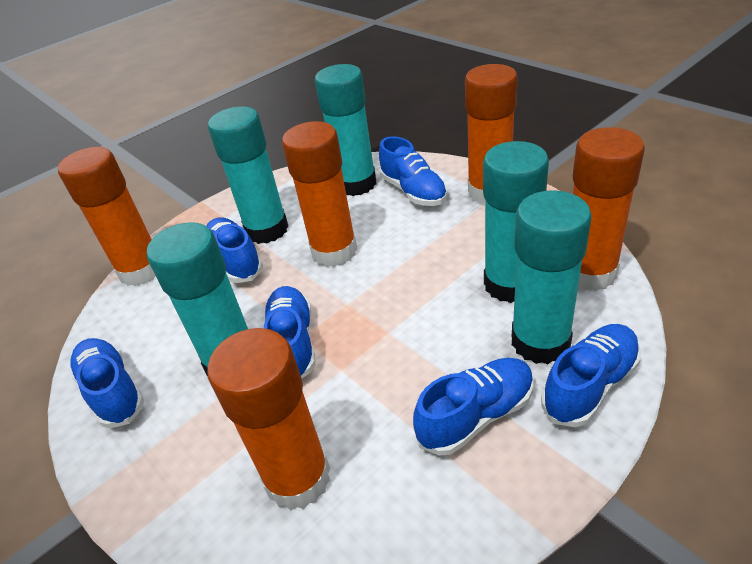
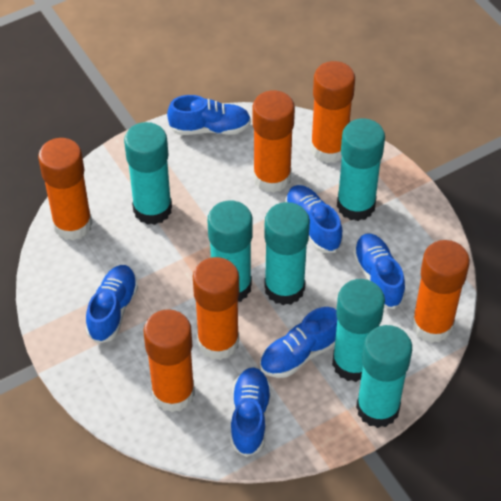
orange glue stick: [58,147,156,286] [207,328,330,510] [282,121,357,267] [465,64,518,204] [573,127,645,291] = 5 -> [38,138,93,240] [143,310,195,412] [193,257,239,360] [253,90,295,193] [310,61,355,163] [412,240,470,343] = 6
turquoise glue stick: [147,222,248,377] [208,106,289,244] [315,64,376,196] [483,141,549,303] [512,190,592,364] = 5 -> [124,122,172,225] [208,201,253,302] [264,202,310,305] [332,279,385,382] [337,118,385,221] [356,325,412,428] = 6

